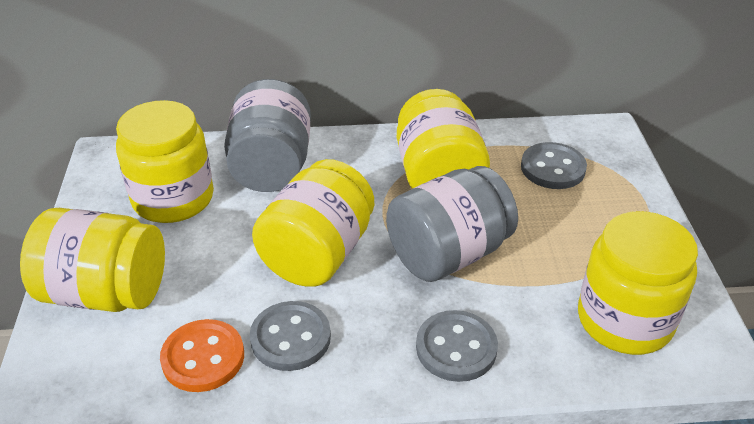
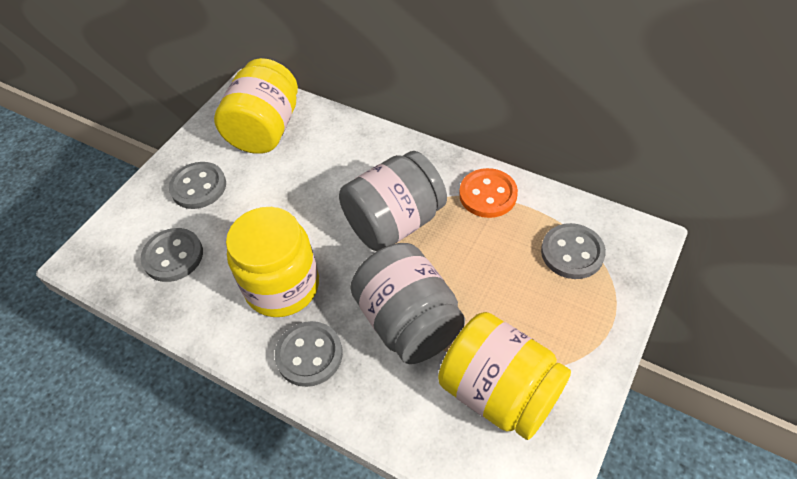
grey button: [250,301,331,371] [416,310,498,382] [521,142,587,189] = 3 -> [141,228,203,282] [169,162,226,209] [275,321,343,387] [541,223,606,279] = 4
yellow jar: [20,208,165,312] [116,100,214,223] [252,159,374,287] [397,89,490,189] [578,211,698,355] = 5 -> [214,58,298,154] [226,207,319,317] [438,312,571,440] = 3

